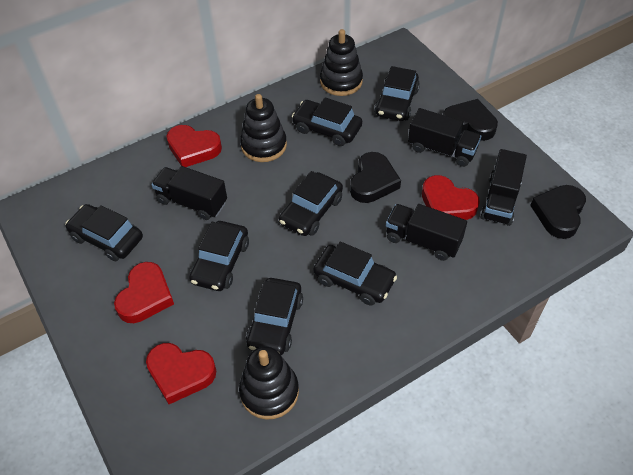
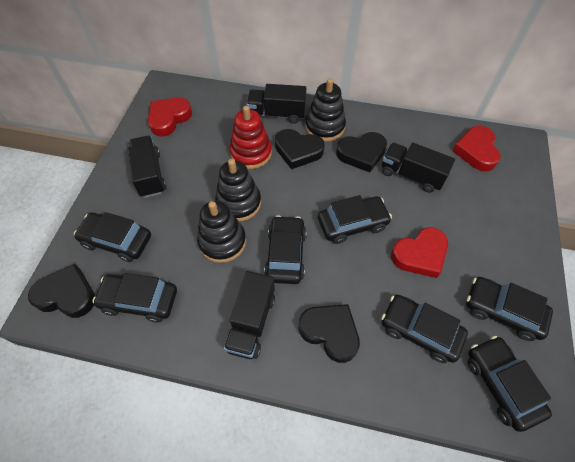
black heart: [350,152,401,203] [443,99,498,141] [530,185,586,239] = 3 -> [28,264,95,318] [275,129,325,169] [299,304,360,363] [336,132,387,172] = 4
red heart: [114,262,174,323] [146,343,216,404] [166,125,222,167] [422,175,480,220] = 4 -> [148,98,192,137] [391,227,448,278] [452,126,501,172] = 3
red stacking toy: none = 0 -> [229,106,272,169] = 1

